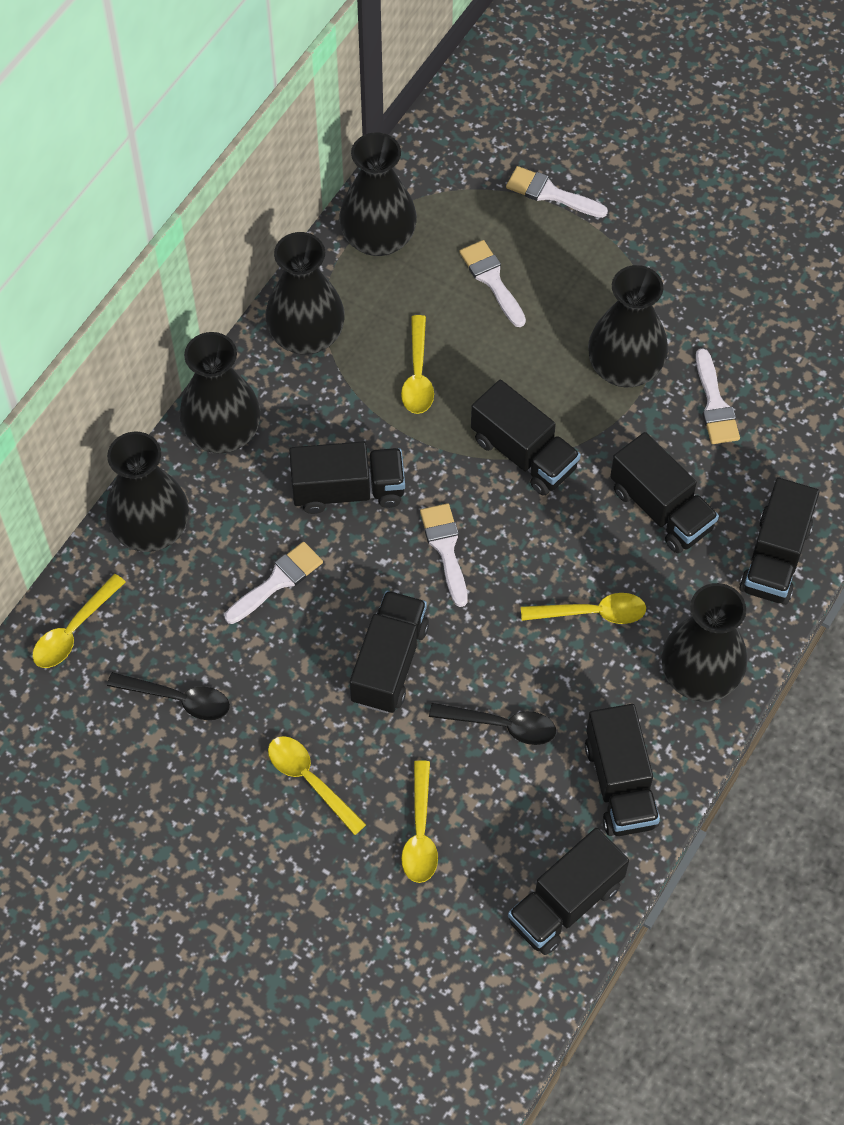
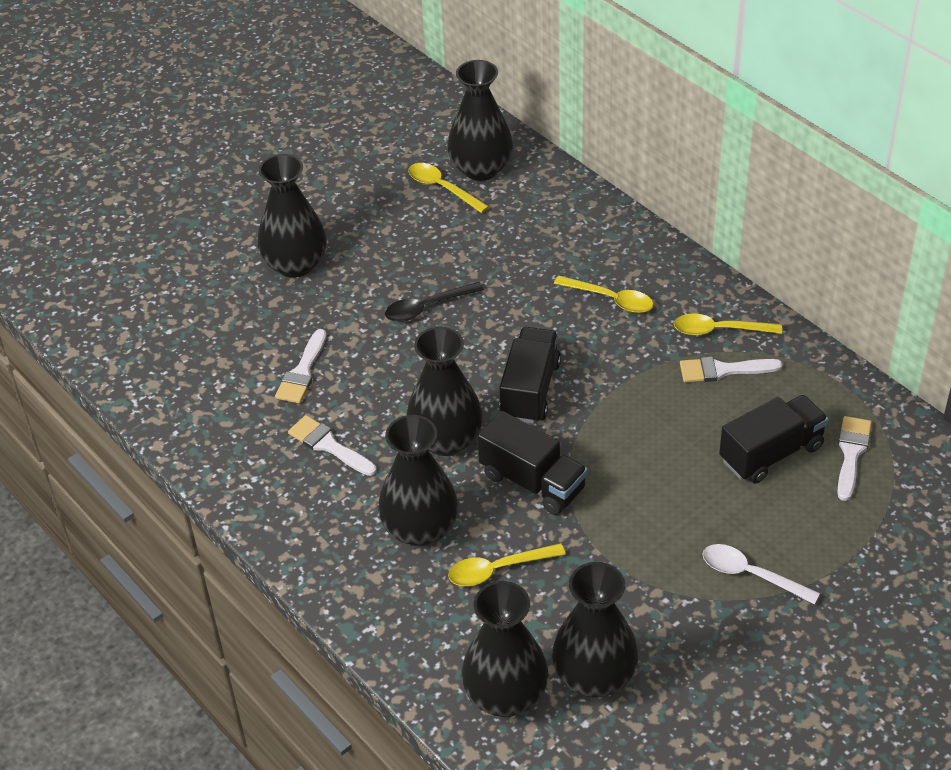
black spoon: [107,672,230,720] [429,703,556,745] = 2 -> [385,282,484,322] = 1
black truck: [289,441,405,514] [350,591,429,713] [471,380,581,496] [508,828,629,955] [585,704,660,836] [610,432,719,553] [739,478,819,605] = 7 -> [478,411,588,515] [499,327,561,424] [719,395,828,483] = 3
white brush: [225,542,323,624] [420,503,468,607] [459,240,526,327] [506,166,608,218] [696,348,740,444] = 5 -> [275,329,327,403] [288,415,377,476] [680,357,783,382] [837,416,872,501] = 4
white spoon: none = 0 -> [702,544,820,604] = 1
yellow spoon: [32,574,126,668] [268,736,366,835] [401,315,434,414] [401,760,438,883] [521,593,646,624] = 5 -> [408,163,489,213] [448,543,566,586] [554,275,653,313] [674,313,782,336] = 4

